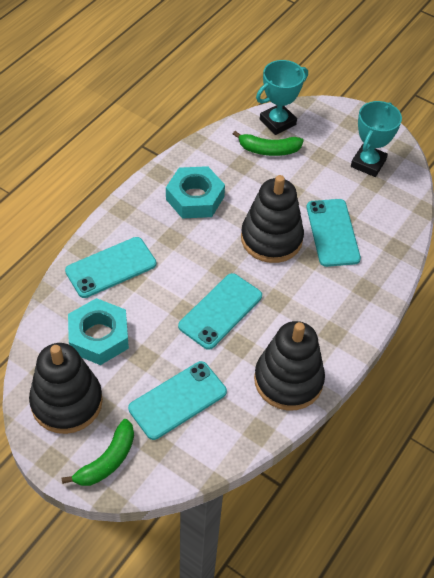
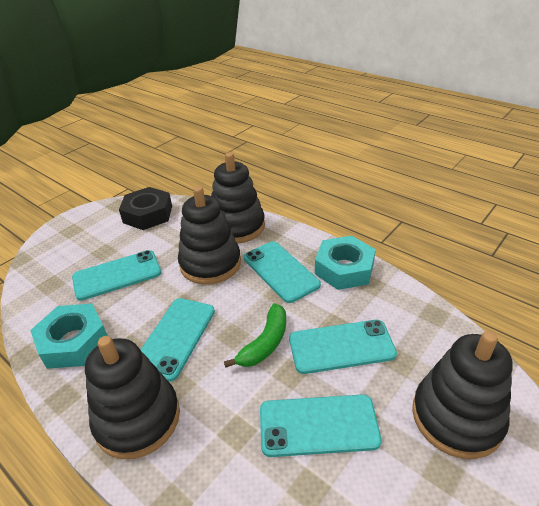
black nut: none = 0 -> [119,187,172,230] = 1
black stacking toy: [29,343,103,434] [241,175,304,263] [254,321,325,411] = 3 -> [85,336,180,459] [178,186,241,285] [211,152,265,244] [412,331,513,459] = 4
green banana: [62,419,134,486] [233,131,304,156] = 2 -> [224,303,286,368] = 1
turquoise phone: [65,237,156,298] [128,361,227,440] [178,273,262,350] [307,199,361,267] = 4 -> [72,250,161,301] [141,298,215,382] [243,241,321,303] [260,394,382,457] [289,320,397,374] = 5
turquoise trophy: [256,60,308,135] [351,101,402,177] = 2 -> none = 0

